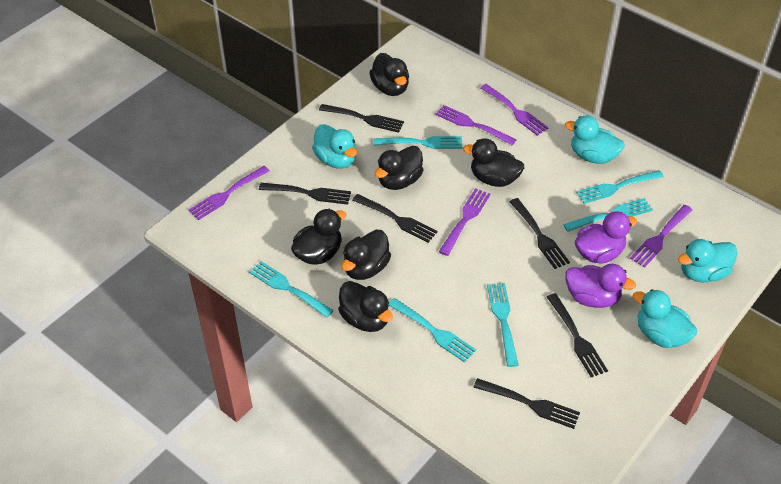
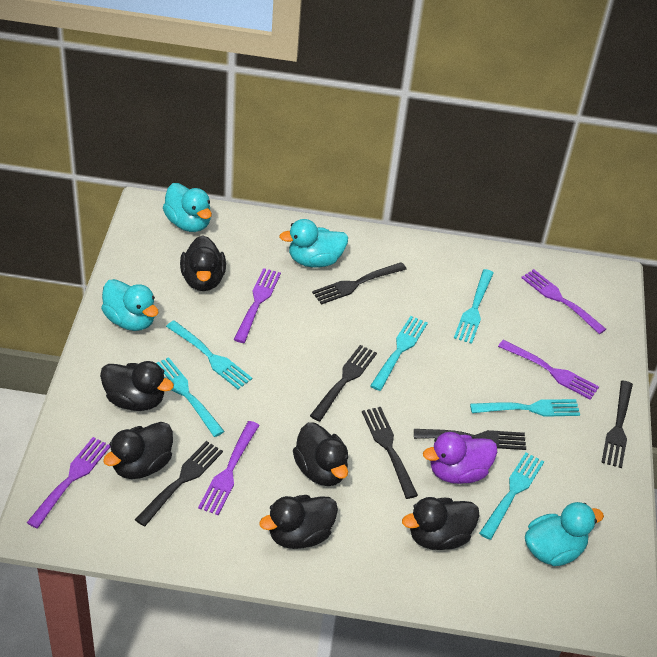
purple duck: [565,264,636,308] [575,211,637,263] = 2 -> [423,432,497,484] = 1

